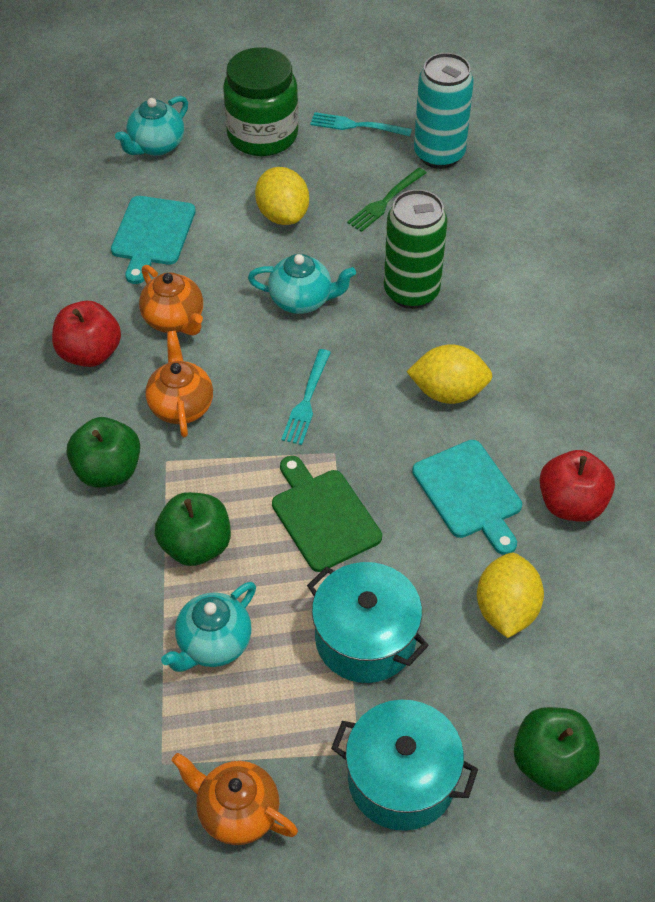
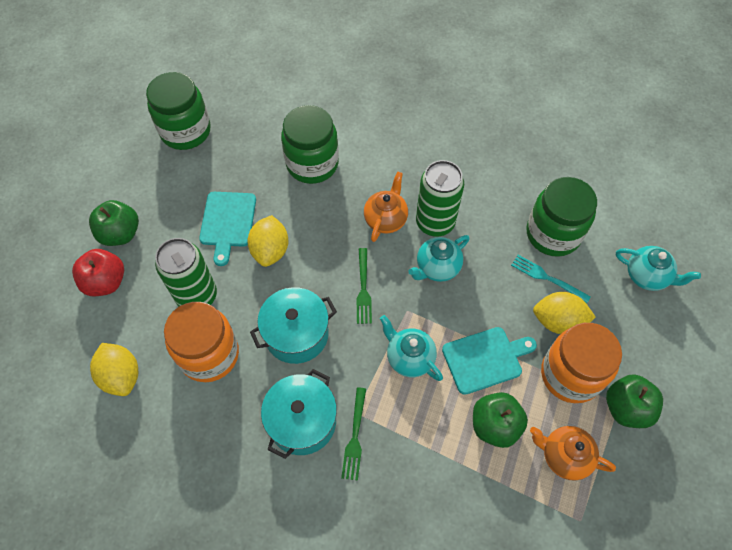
green can: [384,189,447,309] = 1 -> [155,238,217,307] [416,160,464,237] = 2
green cutting board: [272,456,382,572] = 1 -> none = 0
green fork: [347,168,427,232] = 1 -> [341,387,366,481] [356,248,372,324] = 2
green jar: [223,47,299,156] = 1 -> [146,72,211,150] [281,105,339,184] [527,177,597,257] = 3
orange jar: none = 0 -> [164,302,239,382] [541,323,622,403] = 2
orange teapot: [139,265,203,335] [146,331,213,437] [172,753,298,845] = 3 -> [364,171,408,242] [530,426,616,481] = 2
red apple: [52,300,121,367] [539,450,615,522] = 2 -> [72,249,124,296] = 1
turquoise can: [414,53,474,169] = 1 -> none = 0
turquoise fork: [281,349,331,445] [310,112,412,136] = 2 -> [511,255,591,303] = 1

